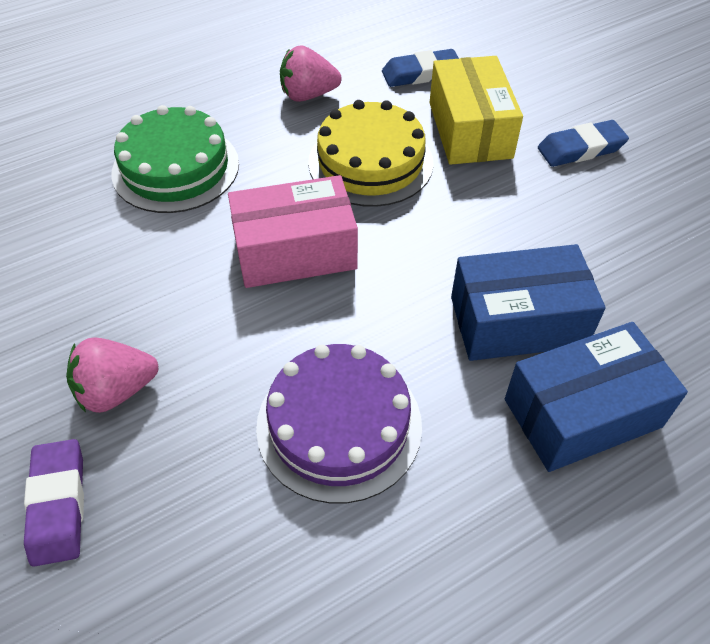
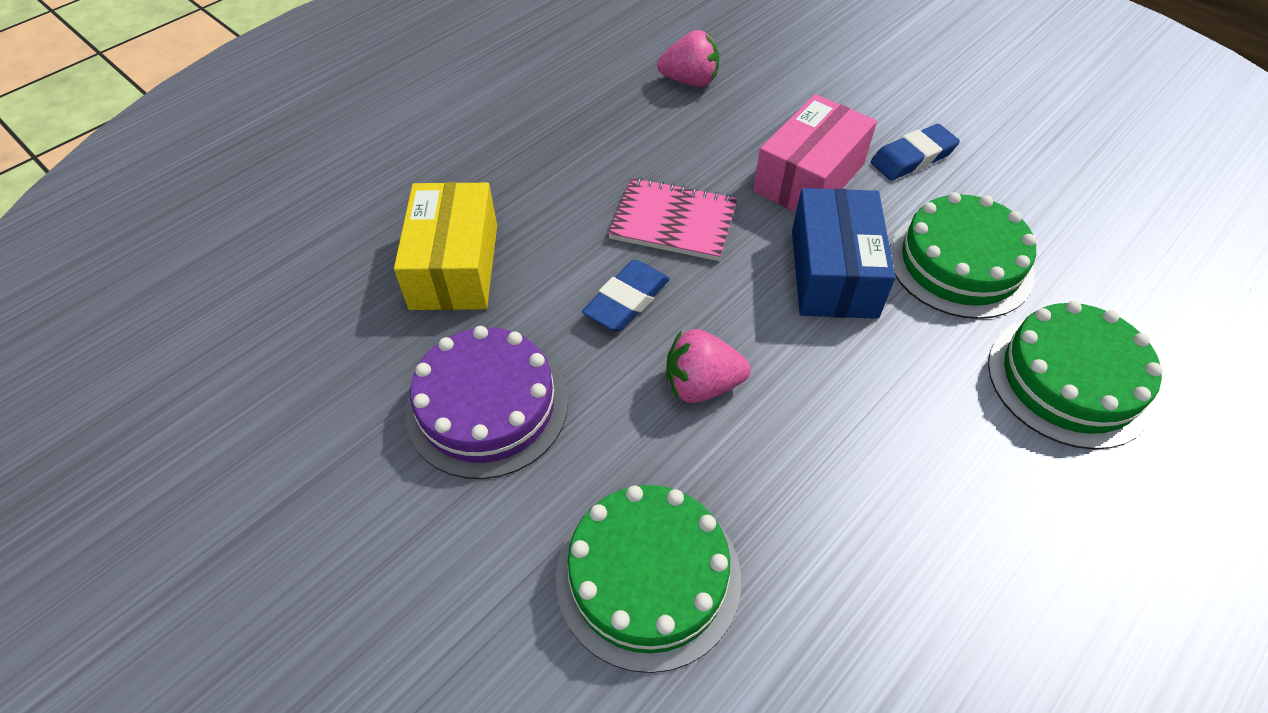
blue box: [451,244,606,361] [505,322,688,472] = 2 -> [792,188,895,319] = 1
green cake: [111,105,239,213] = 1 -> [556,485,741,673] [890,192,1036,319] [988,301,1163,449] = 3
pink notebook: none = 0 -> [608,177,738,261] = 1
purple eraser: [24,439,84,566] = 1 -> none = 0
yellow cake: [308,100,434,207] = 1 -> none = 0

